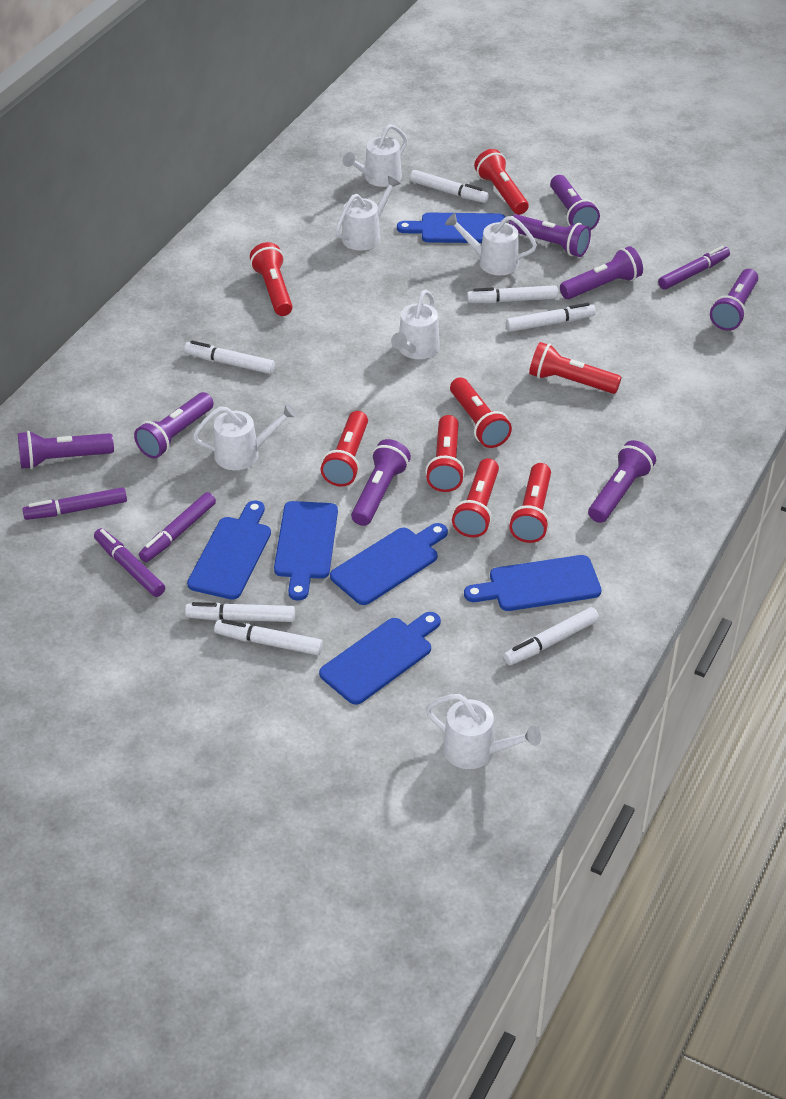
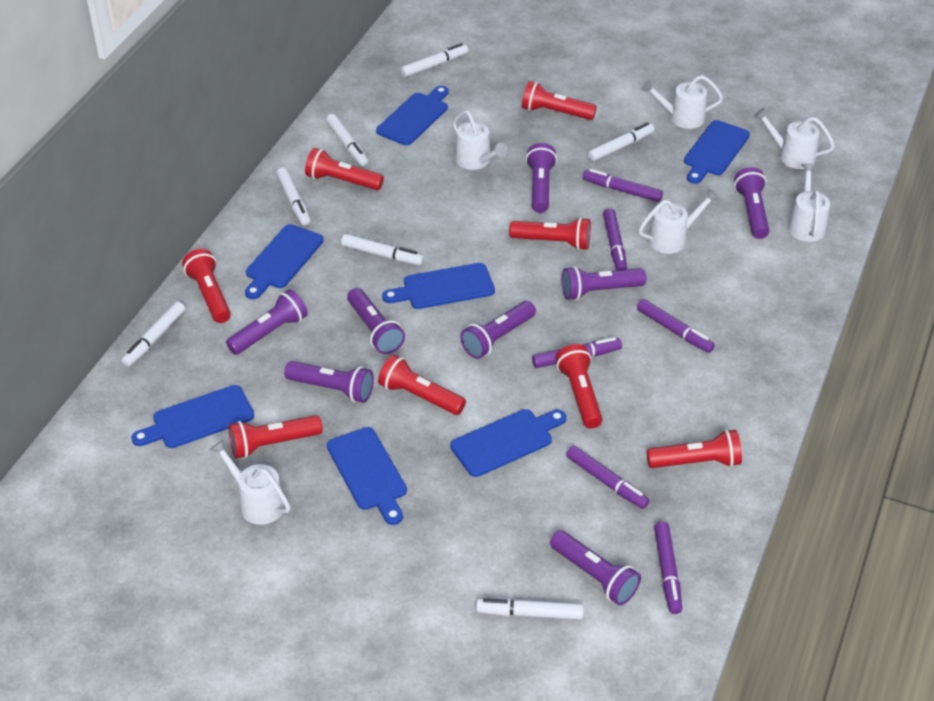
blue cutting board: [187,500,271,600] [274,501,338,601] [319,612,441,705] [330,523,448,605] [397,212,505,243] [464,555,602,611] = 6 -> [131,385,254,448] [245,224,324,299] [327,427,407,525] [376,86,449,145] [382,263,495,309] [450,409,566,477] [684,120,750,184] = 7
purple marker: [22,487,127,520] [94,528,165,597] [139,492,216,562] [658,246,730,289] = 4 -> [532,337,622,368] [566,446,650,509] [583,169,663,202] [603,208,627,270] [637,299,715,353] [654,521,682,614] = 6

